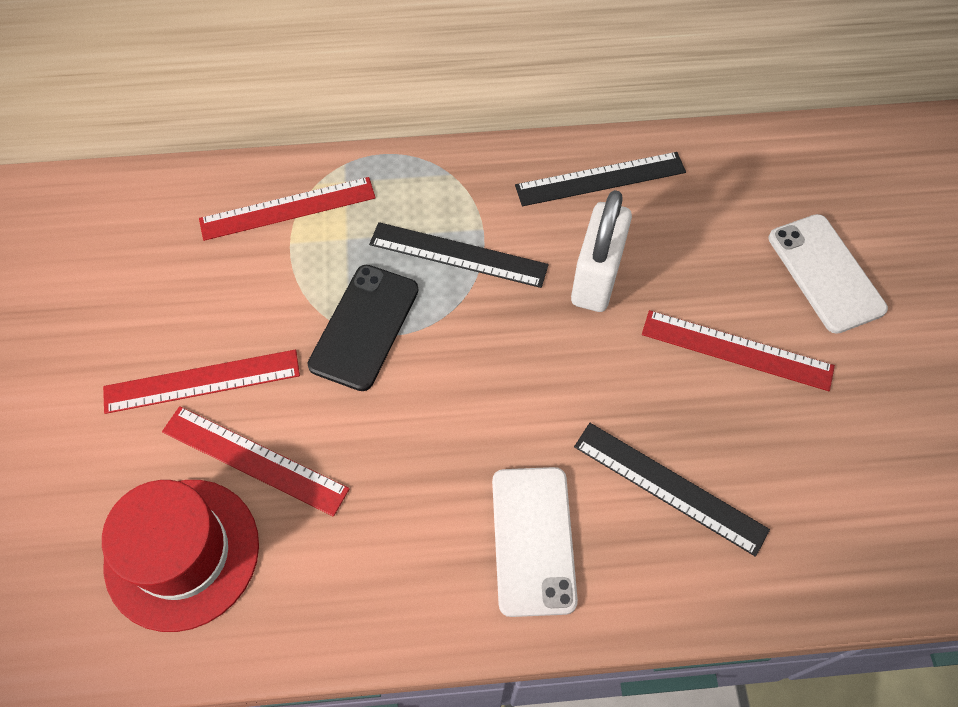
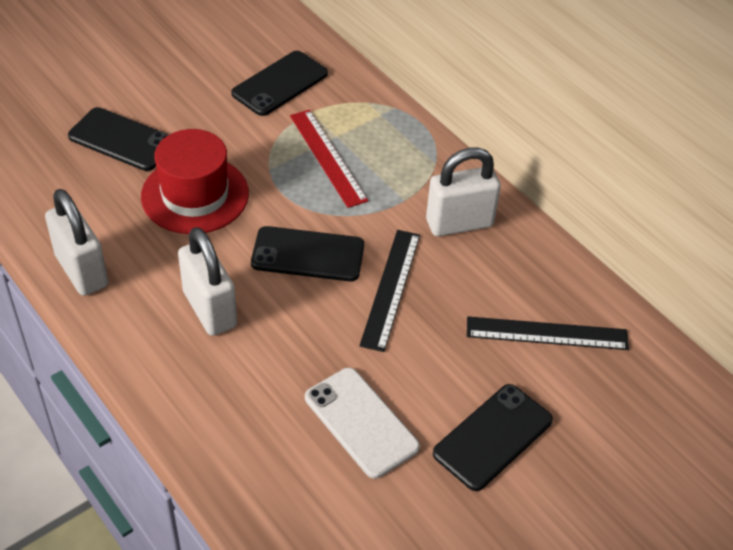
black phone: [307,265,419,391] = 1 -> [68,107,169,171] [231,51,328,116] [251,226,364,282] [433,384,553,491] = 4
black ruler: [369,222,549,288] [515,152,686,206] [574,423,770,557] = 3 -> [359,230,420,352] [467,316,629,350] = 2
red ruler: [103,350,300,414] [162,406,350,517] [199,177,376,241] [642,310,835,391] = 4 -> [290,110,368,208] = 1
white padlock: [571,190,632,312] = 1 -> [45,189,108,296] [178,227,237,336] [426,148,501,236] = 3
white phone: [492,467,578,617] [768,214,888,334] = 2 -> [305,368,420,479] = 1

